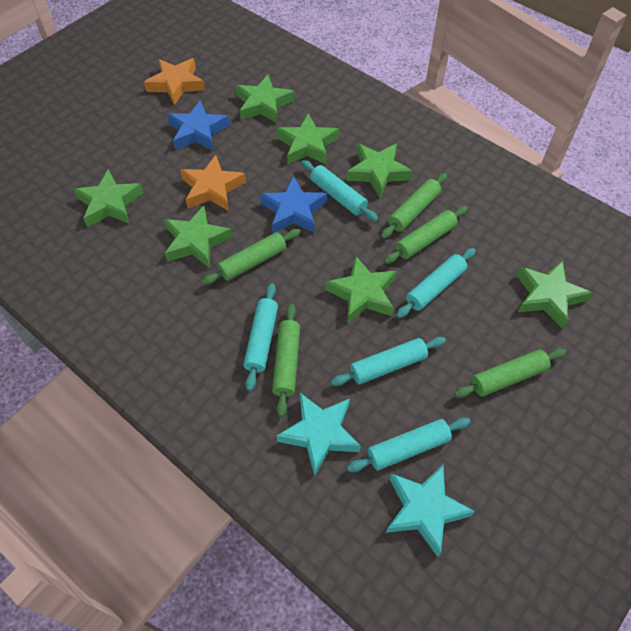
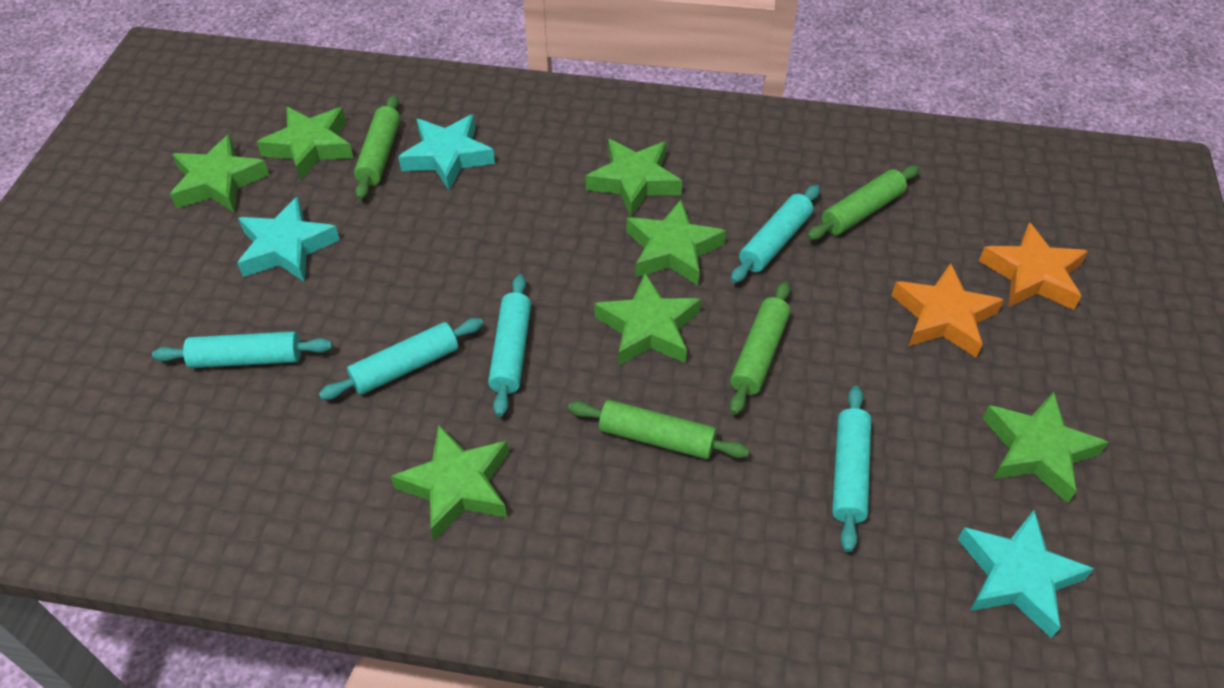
blue star: [167,100,230,151] [260,176,327,233] = 2 -> none = 0
green rolling pin: [202,229,301,285] [272,304,300,417] [381,173,447,239] [384,206,468,264] [454,348,566,398] = 5 -> [354,95,401,200] [568,400,749,459] [729,282,790,415] [807,165,919,240] = 4
turquoise star: [277,393,361,476] [386,465,475,557] = 2 -> [237,197,340,282] [398,115,495,190] [958,510,1094,639] = 3

